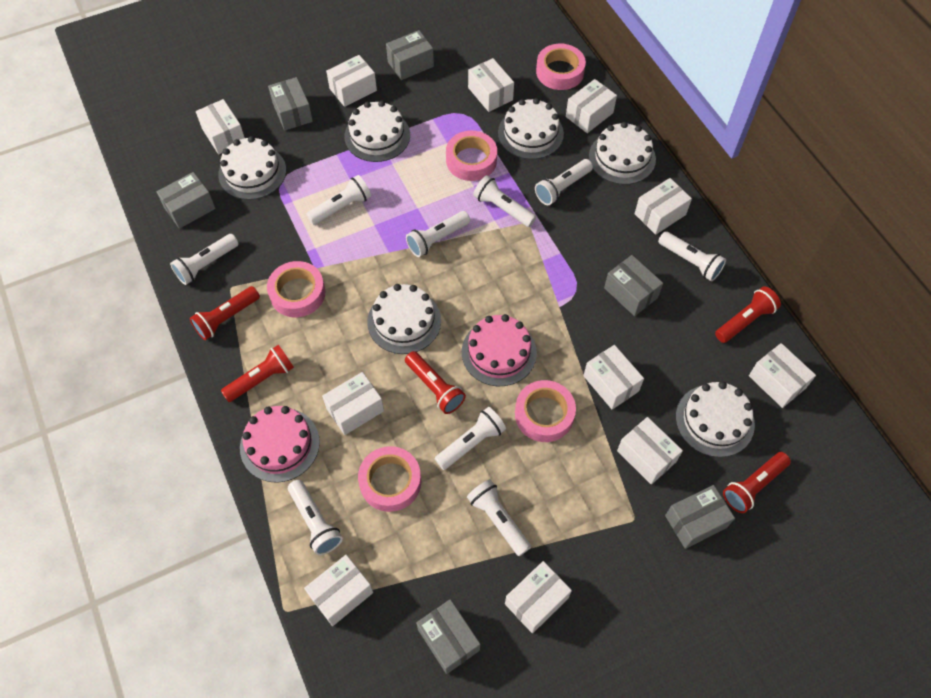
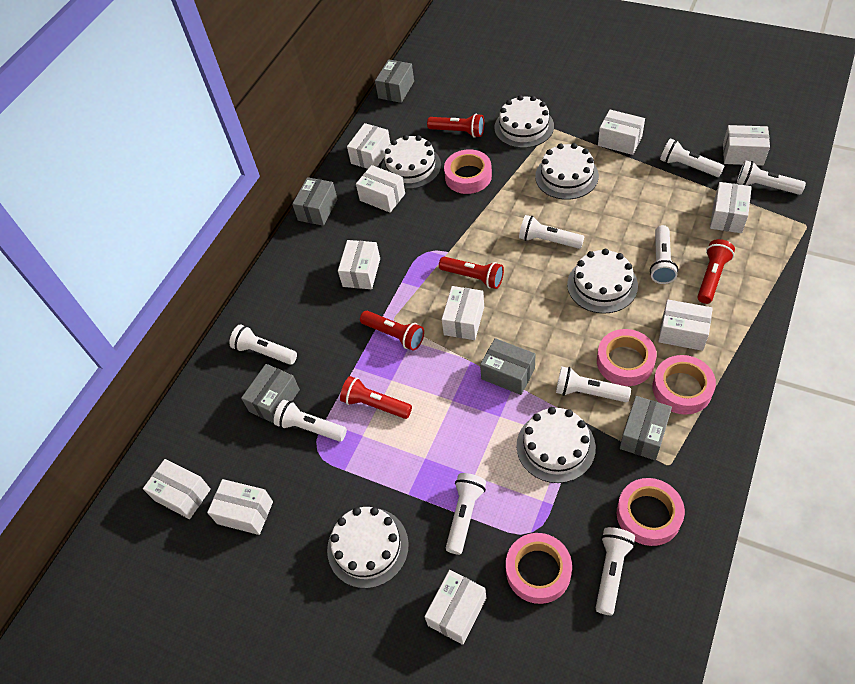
grey box: [157,172,216,229] [268,77,313,130] [386,30,434,80] [416,599,480,674] [604,255,663,316] [665,485,735,549] = 6 -> [241,364,300,423] [292,177,338,226] [375,59,414,103] [480,338,535,395] [620,396,672,460] = 5
pink cake: [240,406,320,482] [462,314,537,386] = 2 -> none = 0

